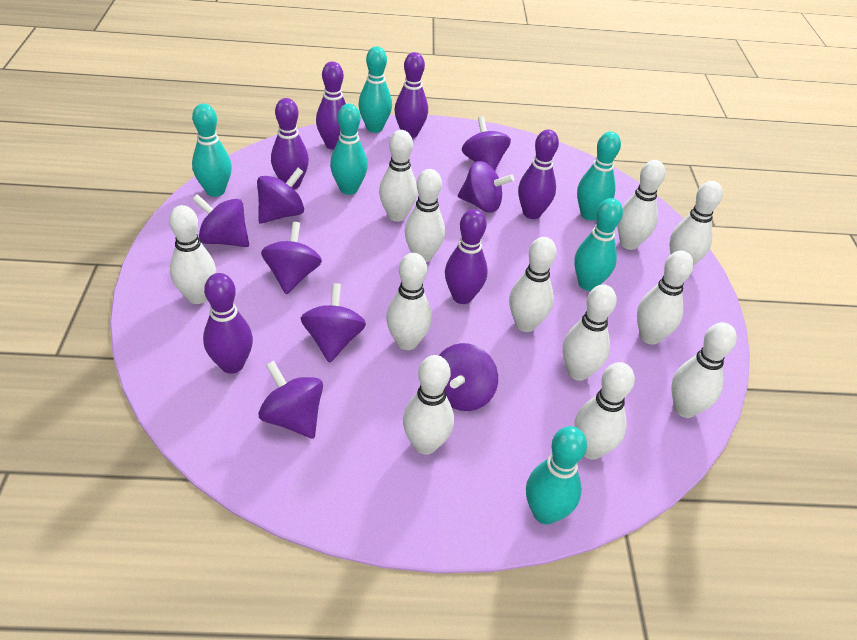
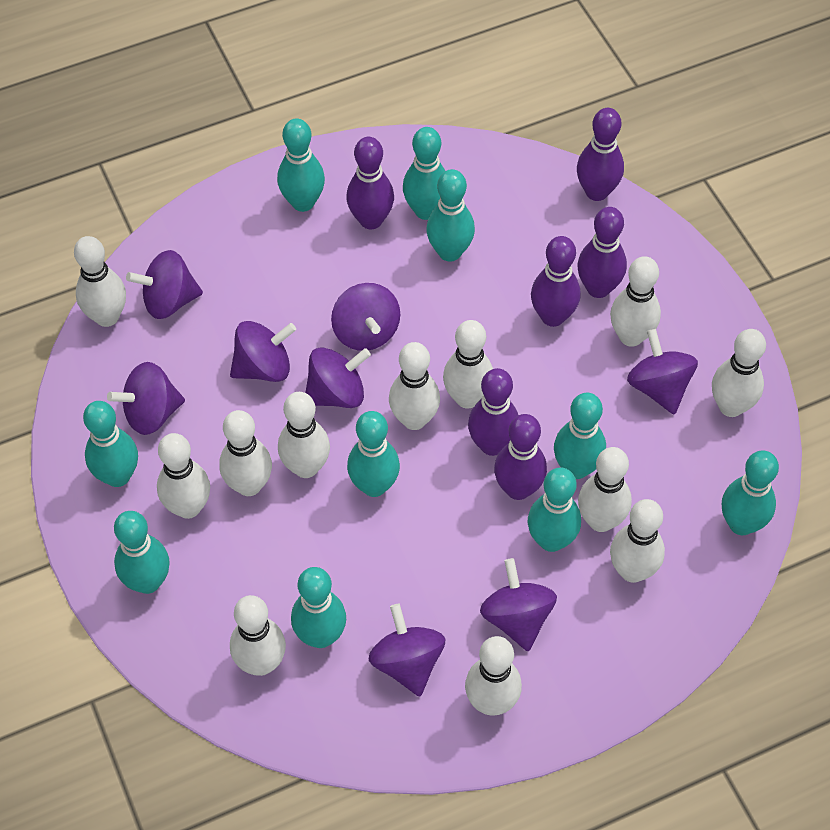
turquoise bowling pin: [192,104,232,197] [330,104,368,195] [358,46,392,133] [526,426,587,524] [574,198,623,291] [577,131,621,220] = 6 -> [83,401,138,487] [114,511,170,594] [277,118,325,212] [291,567,346,648] [347,411,400,497] [403,127,445,220] [426,169,475,262] [528,467,581,552] [554,393,606,479] [722,450,779,535] = 10

